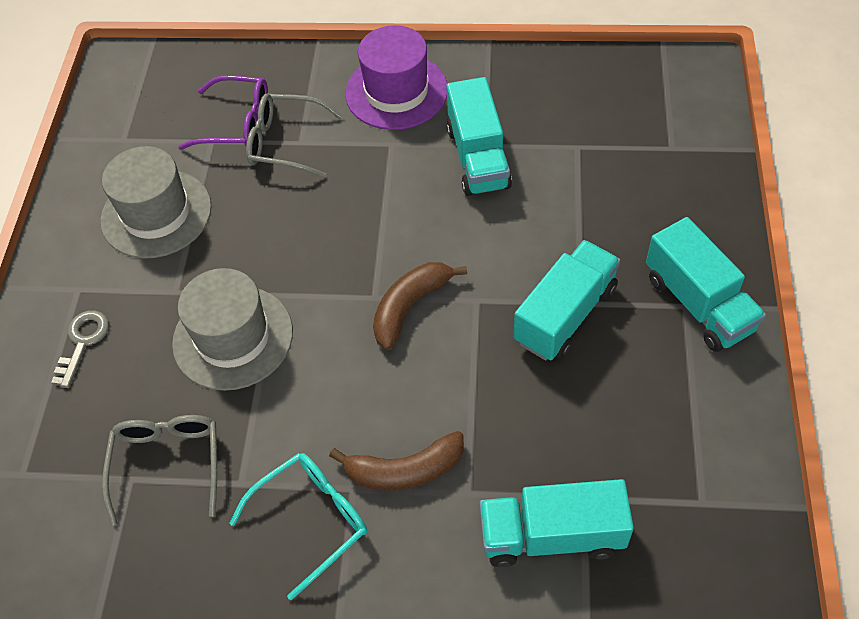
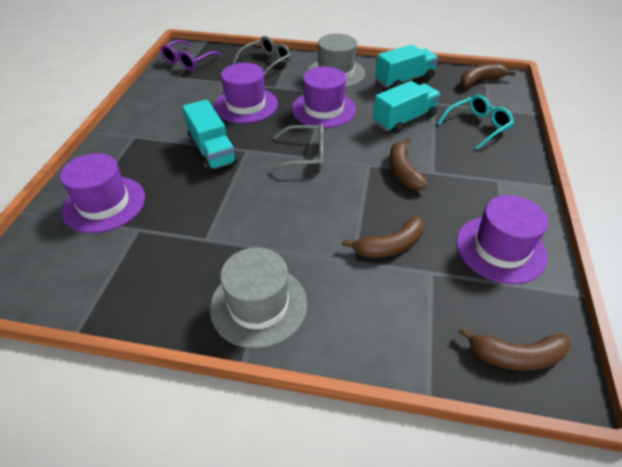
brown banana: [329,431,464,491] [373,262,467,350] = 2 -> [342,216,424,258] [389,138,428,190] [458,327,571,371] [460,64,516,87] = 4
grey key: [51,310,109,388] = 1 -> none = 0
purple hat: [345,25,447,130] = 1 -> [60,153,145,233] [214,63,278,123] [292,66,356,128] [456,195,548,284] = 4
turquoise truck: [446,77,512,196] [480,479,634,567] [514,240,621,361] [646,217,766,352] = 4 -> [182,99,237,172] [373,81,441,134] [375,44,438,89] = 3

